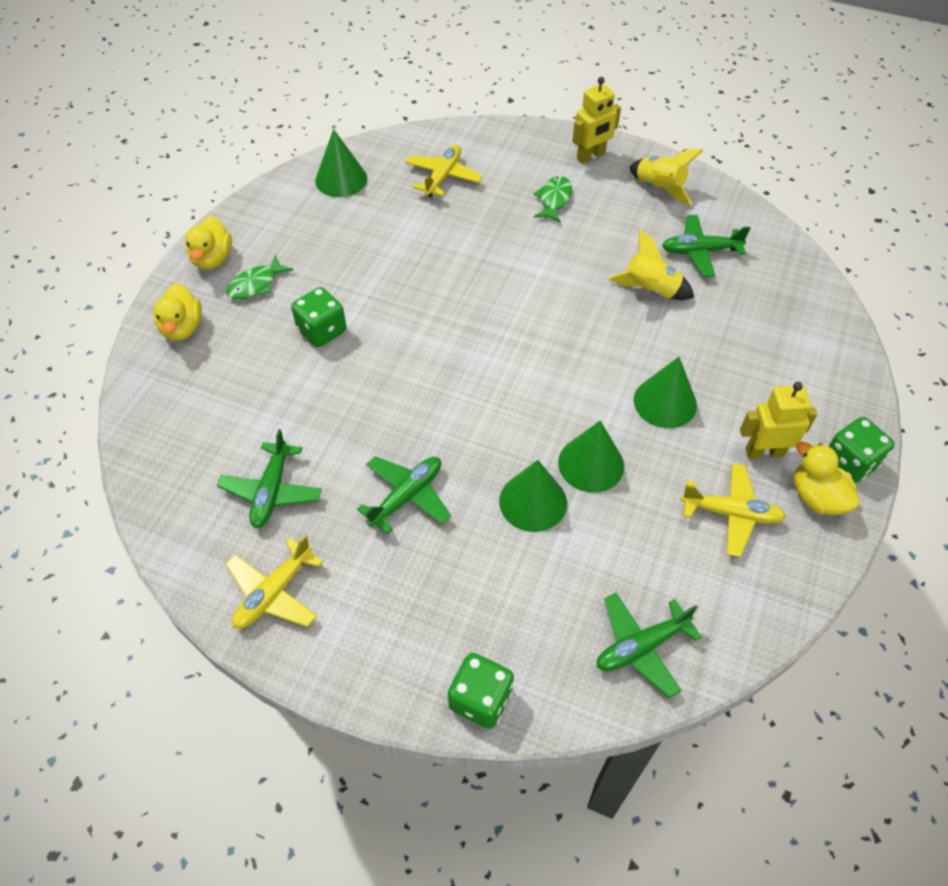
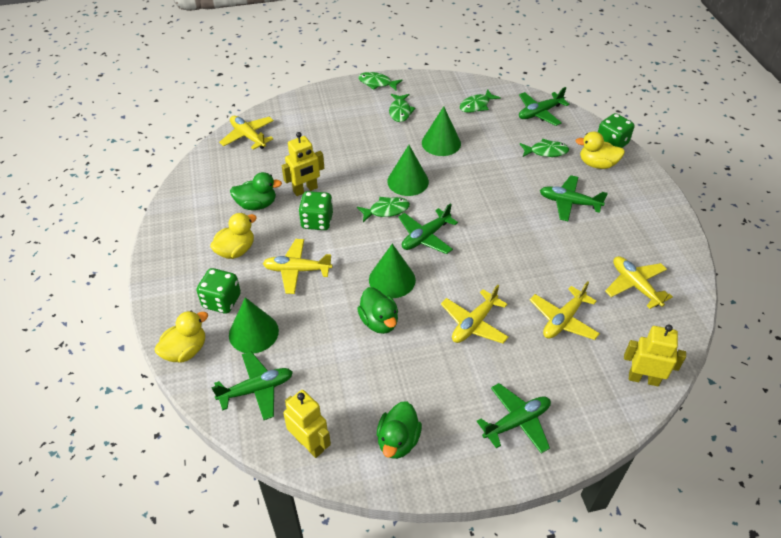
green duck: none = 0 -> [230,172,282,210] [357,287,398,334] [377,401,422,459] = 3
green fish: [227,255,293,300] [533,176,572,223] = 2 -> [357,197,410,222] [358,72,403,91] [389,94,416,122] [460,89,501,113] [520,139,569,157] = 5
green plane: [217,429,322,528] [357,456,451,535] [597,593,702,698] [662,215,750,277] = 4 -> [211,351,293,420] [398,203,458,254] [477,383,551,453] [519,87,570,126] [540,175,608,221] = 5
yellow plane: [226,535,323,629] [405,144,483,198] [681,463,786,557] = 3 -> [219,116,274,150] [263,239,332,294] [441,285,509,343] [530,281,600,340] [605,256,673,309] = 5
yellow robot: [572,77,621,164] [740,382,817,459] = 2 -> [282,132,324,196] [283,390,331,458] [624,324,686,386] = 3
yellow rocket: [608,229,694,300] [629,149,703,205] = 2 -> none = 0

